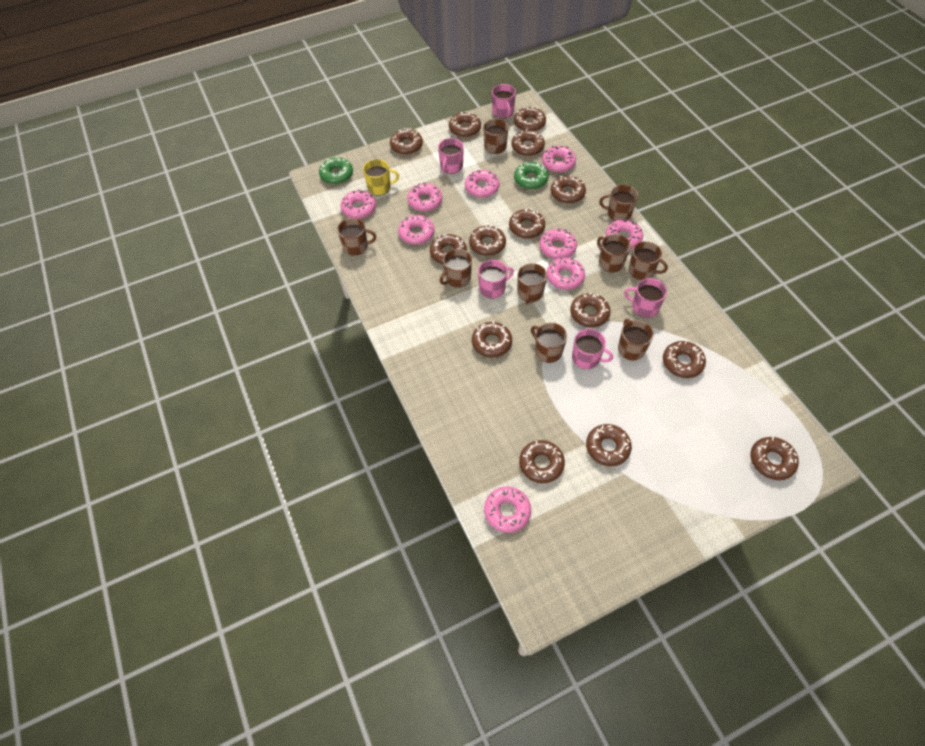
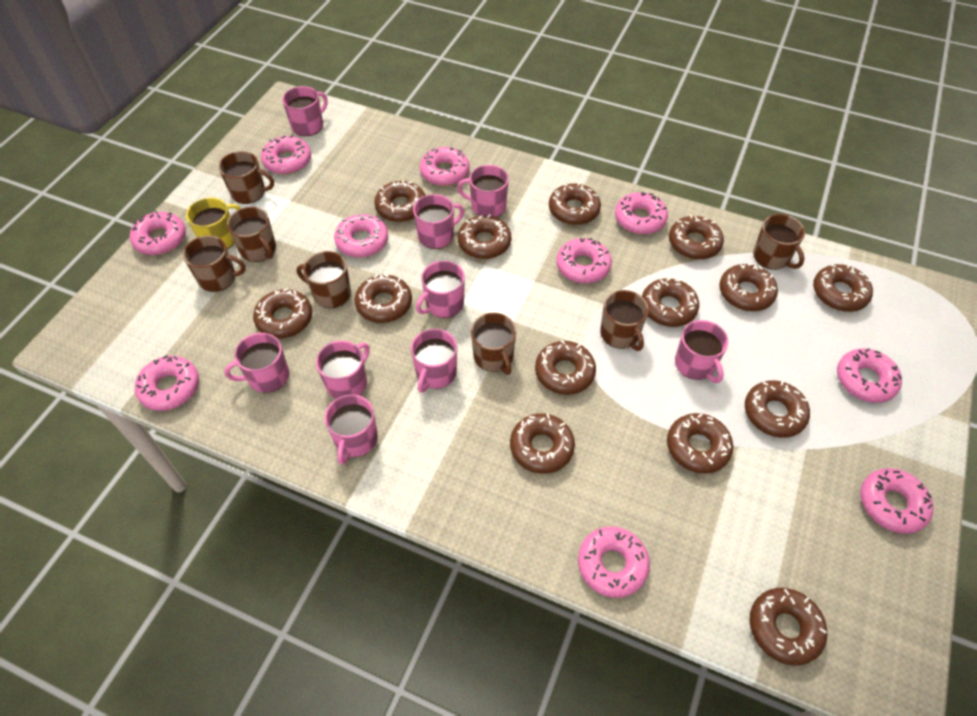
brown mug: [337,218,376,256] [440,249,472,288] [483,119,509,154] [518,263,547,305] [531,323,567,363] [597,234,631,272] [599,184,638,221] [618,319,653,361] [629,241,668,280] = 9 -> [183,235,246,292] [218,151,274,204] [227,207,276,262] [296,251,351,308] [471,313,517,375] [600,290,649,351] [753,214,805,270] = 7
green donut: [319,156,353,184] [514,162,549,190] = 2 -> none = 0
pink donut: [341,190,376,219] [398,214,435,245] [407,183,442,211] [465,170,499,198] [484,486,531,533] [540,228,577,259] [542,146,576,173] [547,257,585,290] [606,219,643,249] = 9 -> [130,210,186,255] [135,355,199,411] [261,135,311,174] [334,213,388,258] [420,147,470,186] [557,238,612,283] [578,527,650,598] [615,192,668,234] [837,348,902,403] [860,468,934,534] = 10
pink mug: [438,138,464,174] [478,260,514,299] [492,84,516,118] [572,329,613,369] [624,278,667,318] = 5 -> [224,333,289,393] [282,86,328,136] [316,341,370,399] [325,394,378,465] [411,329,457,393] [413,194,464,249] [416,261,465,318] [457,165,509,217] [675,320,728,383] = 9

